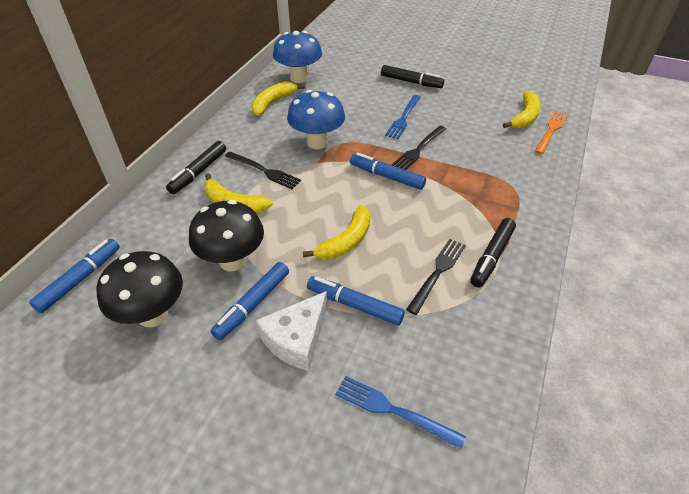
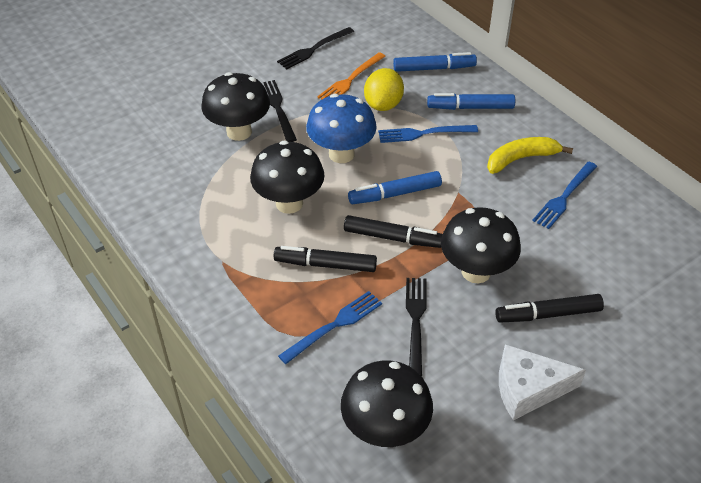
black mushroom: [97,251,183,327] [189,200,264,271] = 2 -> [202,72,270,141] [250,141,325,214] [341,360,433,447] [441,207,521,284] = 4
blue fork: [335,376,466,449] [385,95,421,139] = 2 -> [278,291,382,364] [378,125,478,143] [532,162,597,229] = 3
blue marker: [29,239,120,313] [211,262,289,340] [307,276,405,325] [350,153,426,190] = 4 -> [348,171,442,204] [393,52,477,72] [427,93,515,110] = 3
blue mushroom: [273,31,322,83] [287,90,345,149] = 2 -> [306,94,377,163] = 1
yellow banana: [204,173,273,213] [252,81,305,116] [303,205,370,259] [503,91,541,128] = 4 -> [487,137,573,174] = 1
yellow lemon: none = 0 -> [364,68,404,111] = 1

